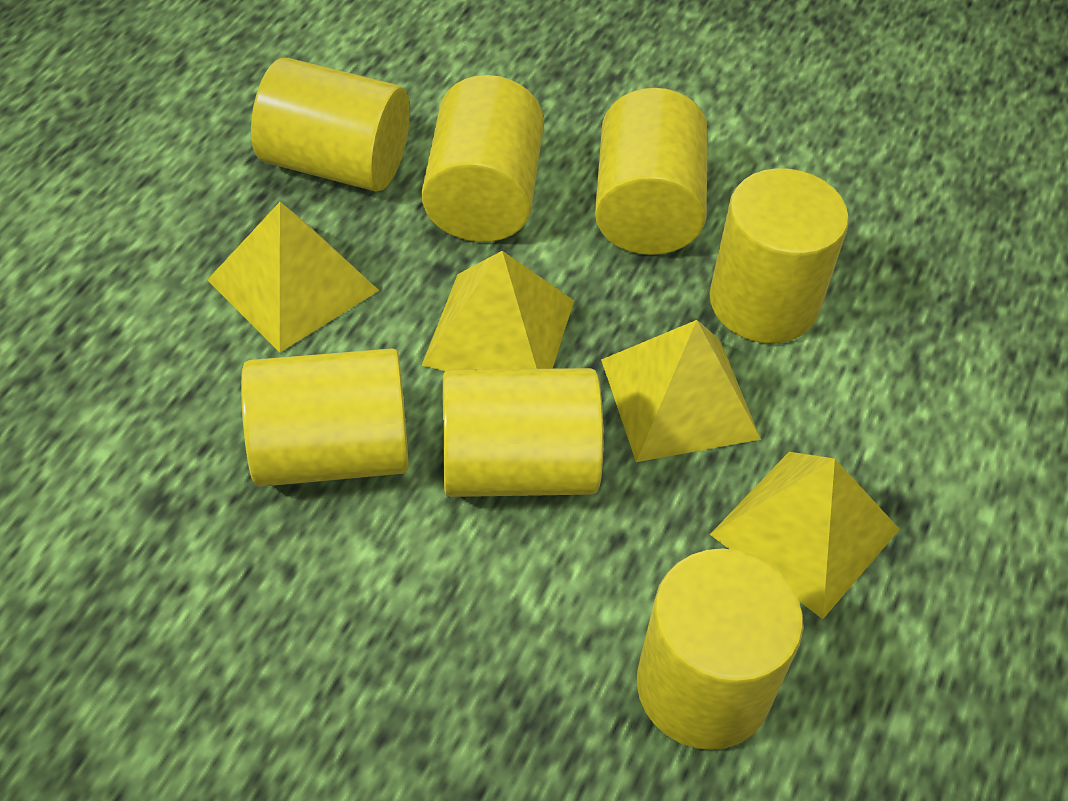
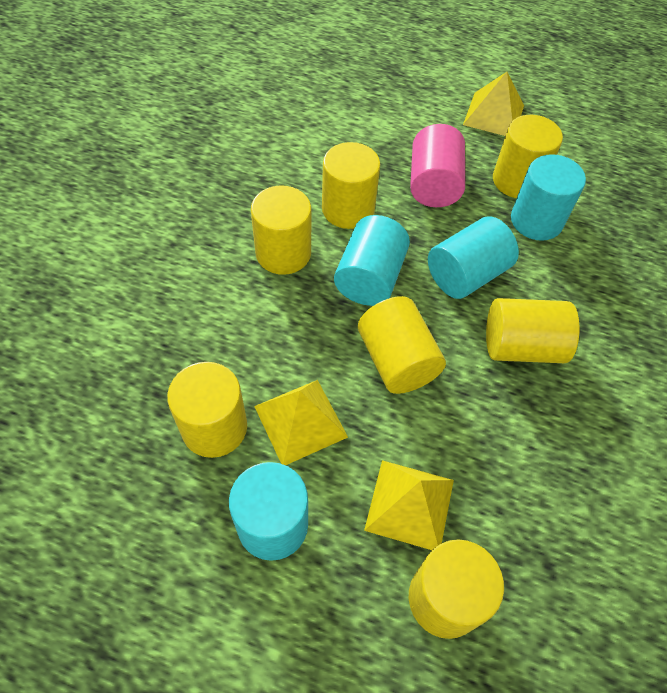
pink cylinder: none = 0 -> [410,124,465,207] = 1
turquoise cylinder: none = 0 -> [229,462,308,561] [334,215,410,306] [428,216,519,299] [511,154,586,241] = 4
yellow pyramid: [208,202,379,353] [422,251,574,371] [601,320,761,462] [710,452,900,619] = 4 -> [254,380,348,465] [364,460,454,550] [463,72,524,136] = 3

